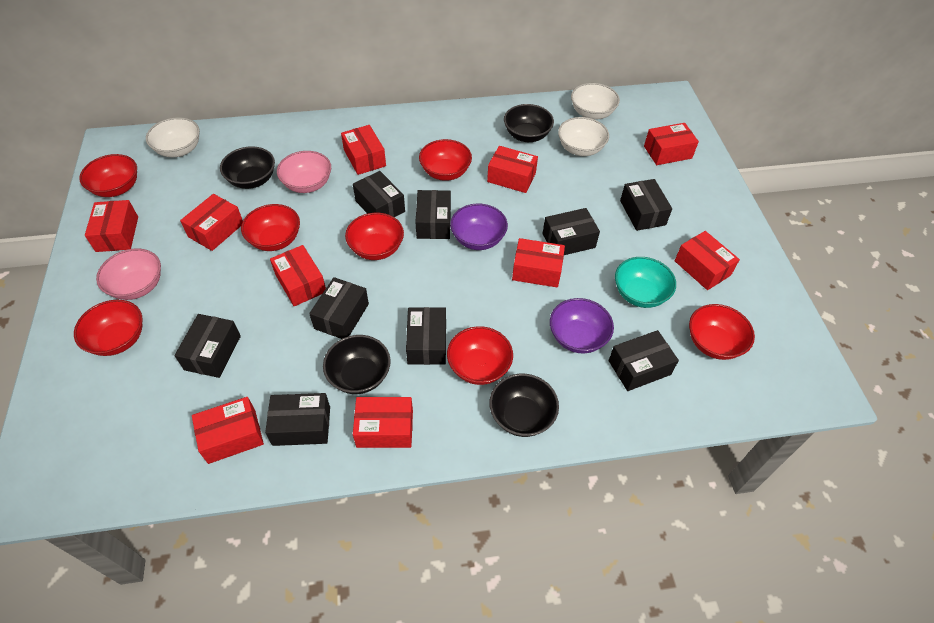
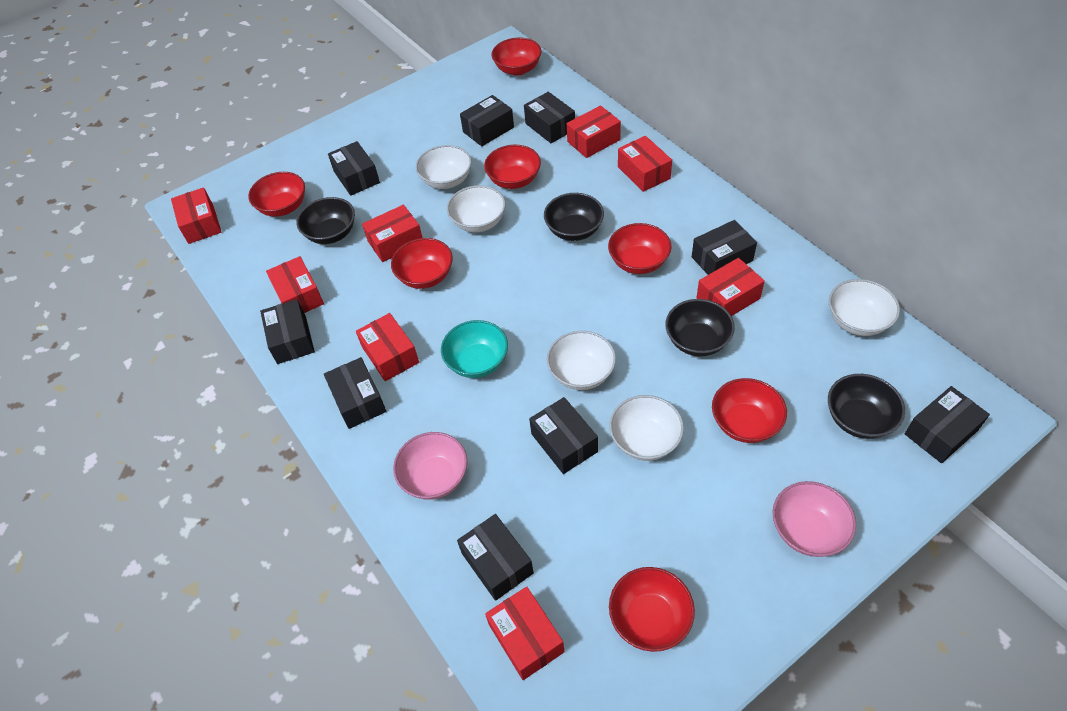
purple bowl: [450,204,508,250] [550,298,614,353] = 2 -> none = 0
red box: [85,200,138,252] [180,194,243,251] [192,397,264,464] [270,245,326,306] [341,125,386,175] [353,397,413,448] [487,146,538,193] [512,238,565,288] [644,123,699,165] [675,231,740,290] = 10 -> [171,187,222,244] [266,256,324,313] [356,313,419,381] [362,205,422,262] [485,587,565,680] [567,105,621,158] [618,136,672,192] [696,258,765,316] = 8
white bowl: [146,117,200,157] [558,117,609,156] [571,83,620,120] = 3 -> [416,145,472,189] [447,185,506,233] [547,331,616,390] [609,395,684,461] [829,279,900,336] = 5

